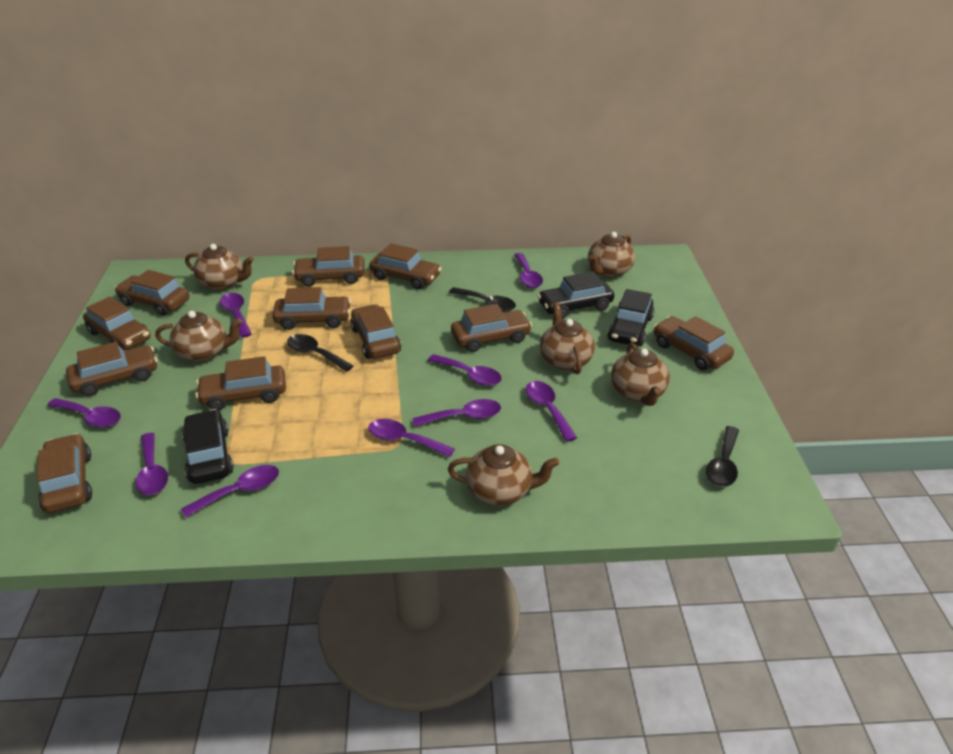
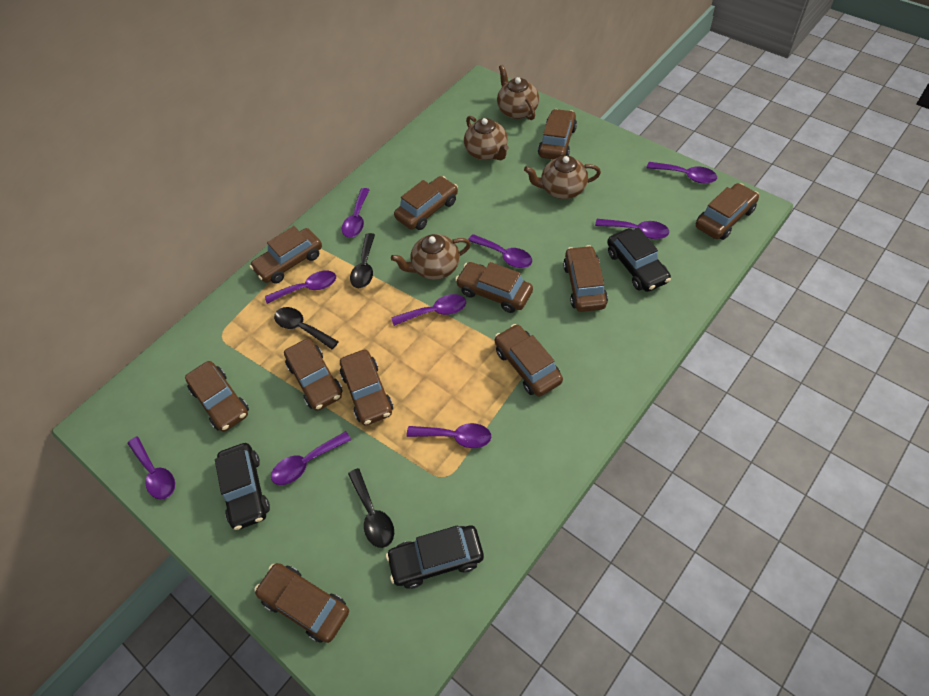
brown teapot: [155,311,243,362] [185,244,254,291] [448,444,559,506] [540,302,595,374] [588,232,635,278] [611,343,670,406] = 6 -> [391,234,471,280] [464,116,509,160] [497,65,539,120] [524,156,601,199] = 4

